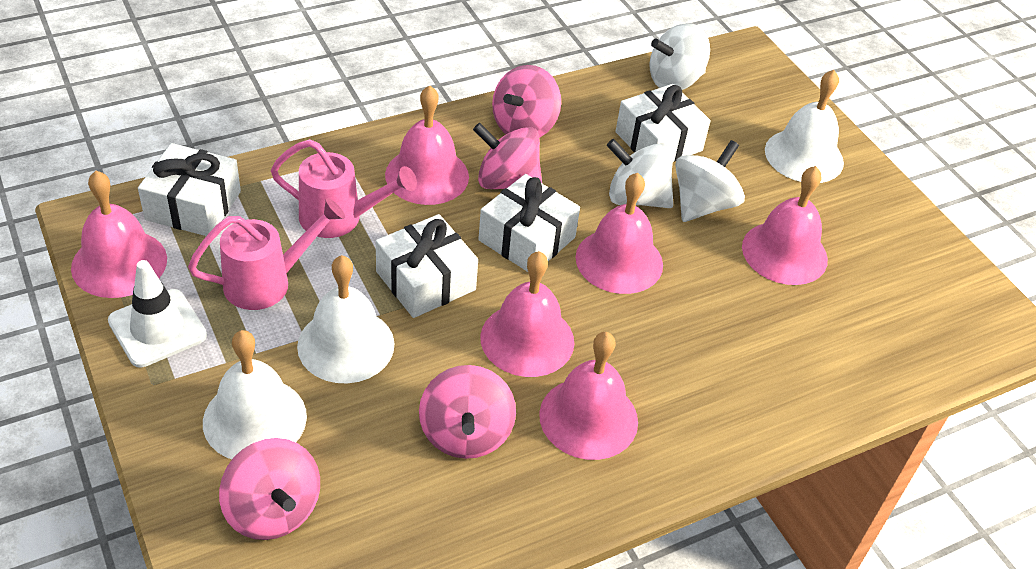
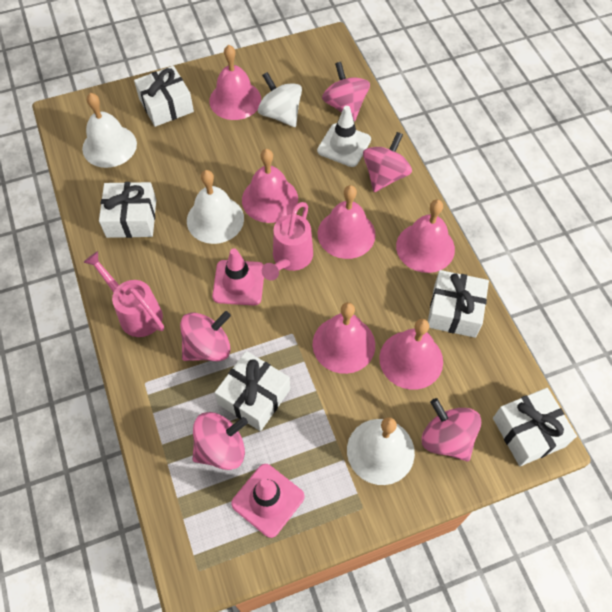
pink spinning top: [219,438,320,540] [419,365,516,459] [473,123,542,189] [492,65,561,138] = 4 -> [180,311,231,361] [192,412,248,470] [322,62,370,122] [363,132,412,192] [422,398,481,461] = 5
pink traffic cone: none = 0 -> [212,248,264,305] [231,464,304,538] = 2
white gift: [138,143,241,236] [376,214,478,318] [478,174,580,272] [616,84,711,162] = 4 -> [99,182,156,238] [134,66,194,127] [215,351,290,431] [428,270,489,338] [493,388,577,466] = 5
white spinning top: [607,139,673,208] [649,23,710,90] [675,140,745,222] = 3 -> [258,72,302,127] = 1

